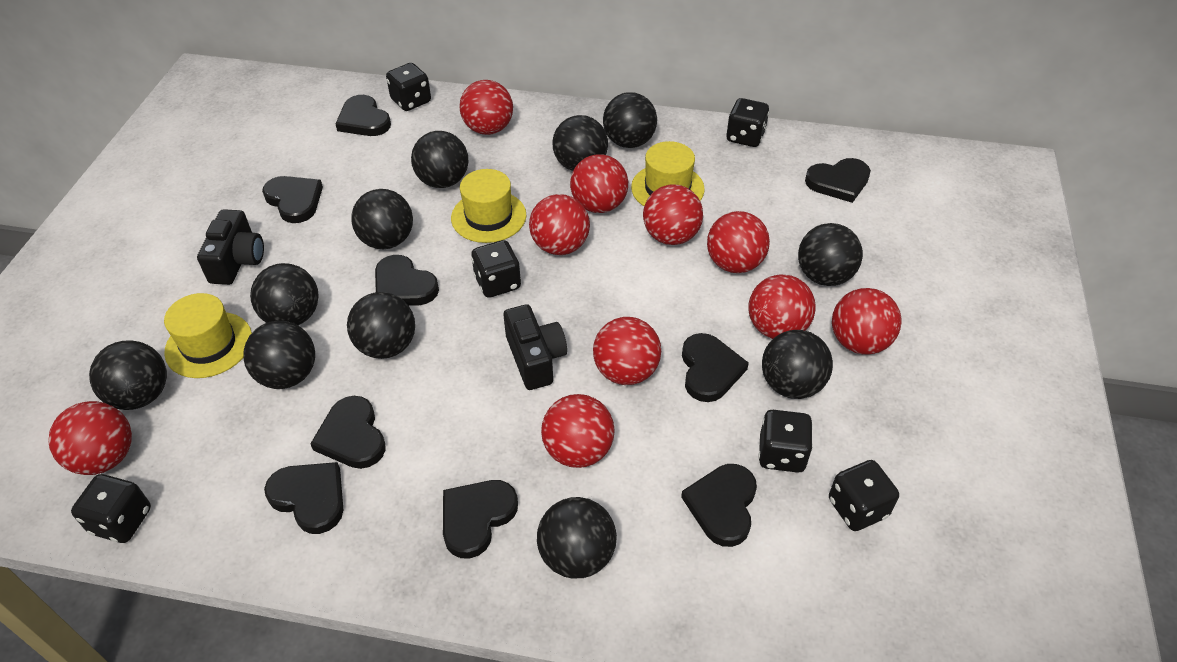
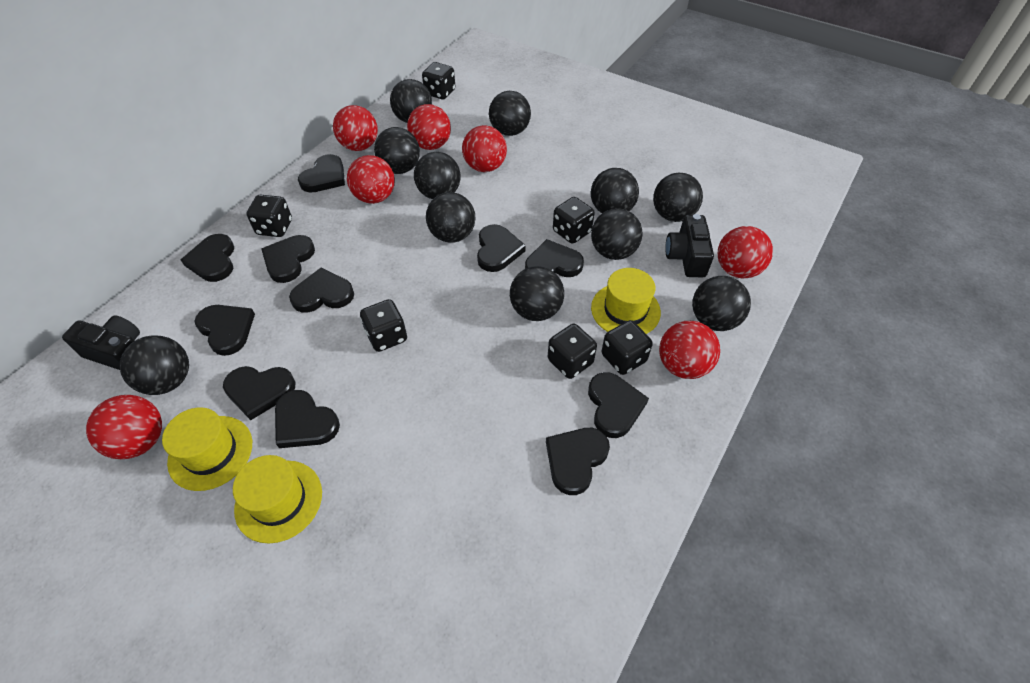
black heart: [262,176,323,223] [264,462,343,534] [310,396,386,469] [336,95,391,136] [375,255,439,306] [443,480,518,559] [681,464,757,547] [682,333,749,402] [805,158,871,203] = 9 -> [181,234,234,282] [194,305,255,356] [223,366,296,420] [261,235,315,283] [275,390,340,448] [289,268,354,313] [298,154,345,192] [477,224,526,272] [525,239,584,277] [546,428,610,495] [588,372,649,438] = 11
red ball: [48,401,132,475] [460,80,513,135] [529,194,590,255] [541,394,615,468] [570,154,628,213] [593,317,661,385] [643,184,703,245] [707,211,770,273] [748,274,816,339] [832,288,902,355] = 10 -> [86,395,162,459] [333,105,378,151] [347,155,395,204] [407,104,451,150] [462,125,507,172] [659,321,720,379] [718,226,773,278] = 7

